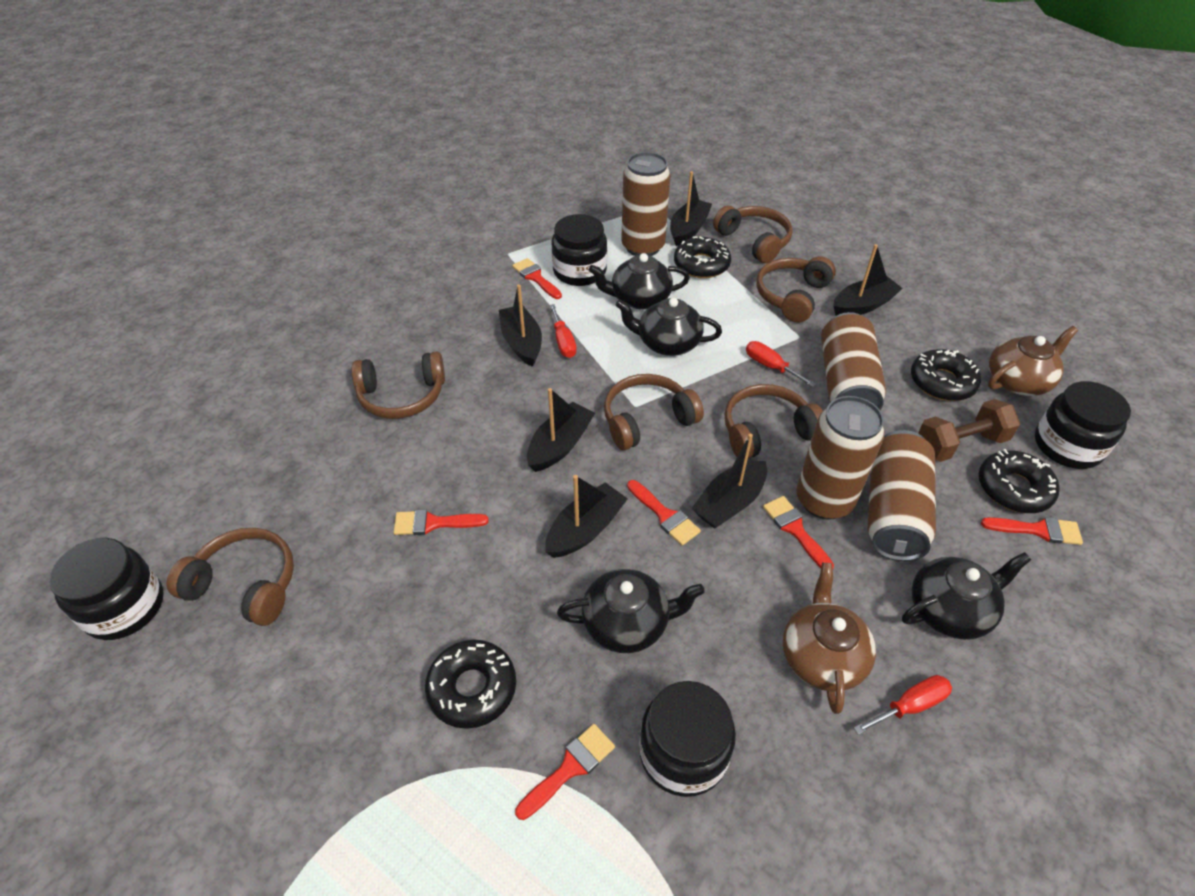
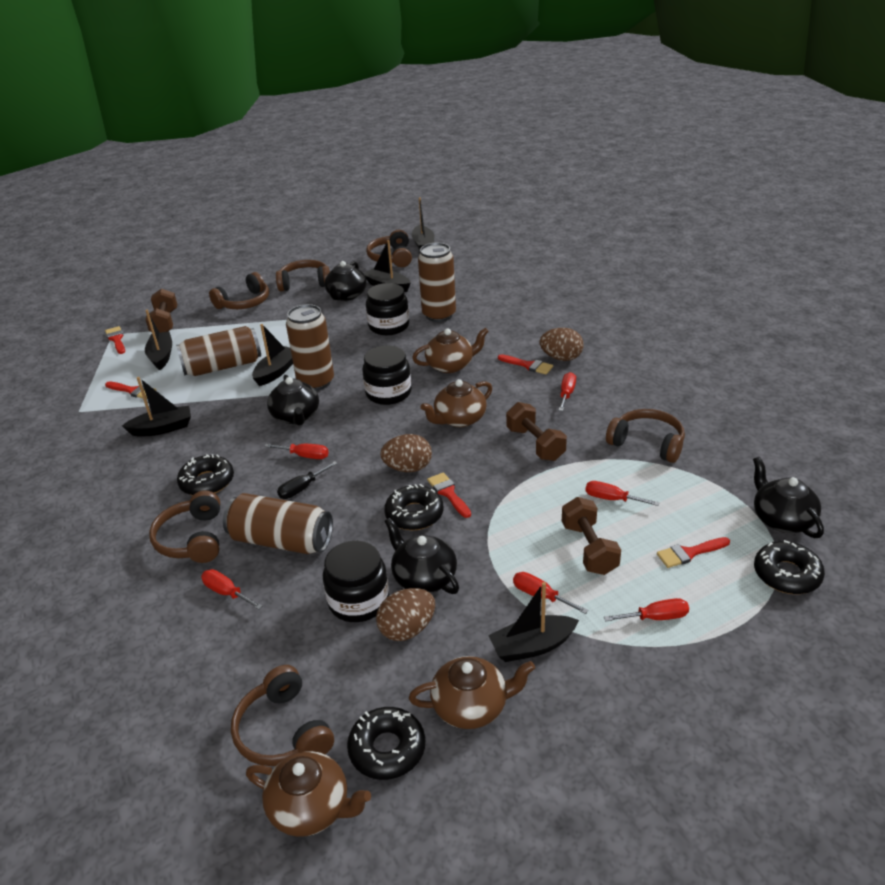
black jar: [49,538,164,640] [552,214,607,286] [639,681,736,797] [1035,381,1131,469] = 4 -> [323,541,389,622] [362,345,411,405] [366,283,409,335] = 3
black screwdriver: none = 0 -> [277,461,338,499] = 1
brown dumbbell: [918,399,1020,462] = 1 -> [145,288,177,333] [506,402,567,461] [562,497,621,575] = 3
brown egg: none = 0 -> [376,588,435,641] [380,434,432,472] [540,328,583,361] = 3
brown teapot: [783,563,876,714] [988,326,1078,396] = 2 -> [246,751,371,837] [409,656,535,729] [412,328,489,373] [421,379,492,427] = 4
red brush: [394,509,489,535] [512,258,562,299] [515,724,615,820] [627,480,701,546] [763,496,834,568] [981,517,1083,545] = 6 -> [105,326,125,354] [105,381,157,399] [427,472,471,518] [498,354,553,375] [657,537,730,568] = 5
red screwdriver: [549,304,577,358] [746,341,816,387] [854,675,952,735] = 3 -> [201,569,262,610] [264,444,329,459] [513,572,589,614] [559,372,576,411] [585,481,659,506] [604,598,689,621] = 6

